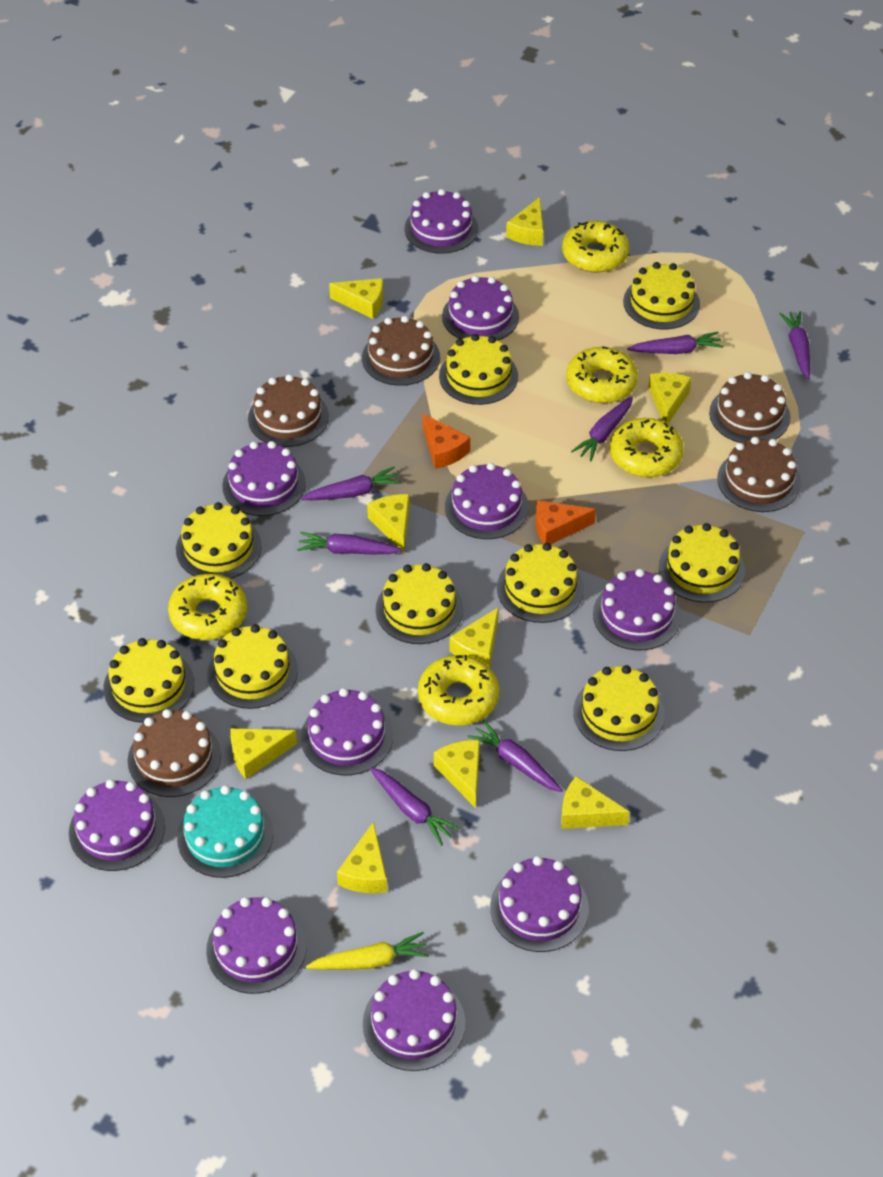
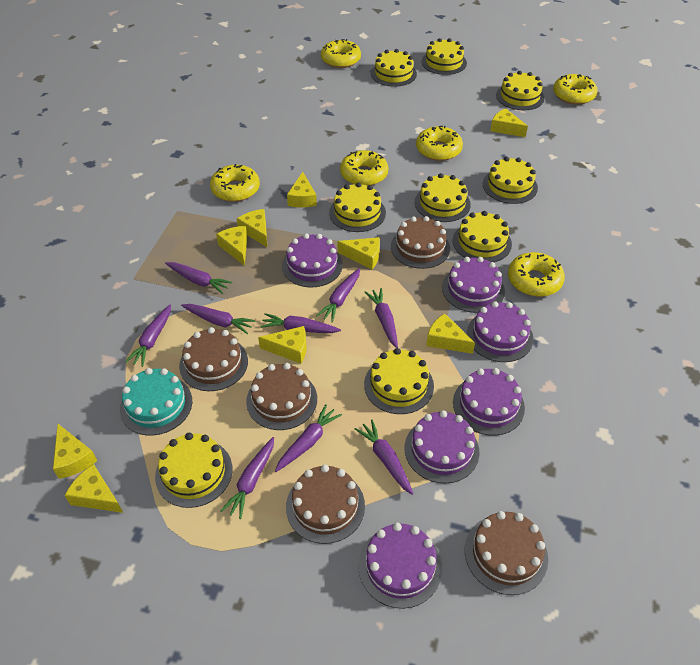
orange cheese: [423,414,470,469] [536,500,596,544] = 2 -> none = 0
purple cake: [69,779,165,871] [206,897,307,994] [222,441,306,516] [301,688,393,775] [363,969,465,1071] [404,189,478,254] [442,275,519,341] [445,463,529,539] [490,856,589,952] [593,569,681,651] = 10 -> [282,233,343,288] [358,523,442,609] [404,410,480,484] [442,257,505,313] [453,368,525,436] [467,301,533,362] = 6
purple carrot: [297,532,402,554] [300,467,402,500] [370,767,461,846] [467,720,563,792] [571,397,633,461] [627,332,723,354] [779,311,810,379] = 7 -> [125,304,171,367] [165,262,232,294] [181,304,256,334] [221,437,274,519] [260,313,341,333] [275,404,342,472] [316,268,360,322] [355,419,413,495] [365,288,398,348] = 9
yellow carrot: [306,932,429,970] = 1 -> none = 0
yellow donut: [168,574,247,640] [418,655,499,726] [562,221,629,272] [566,346,638,403] [610,418,684,477] = 5 -> [210,164,260,202] [321,39,361,68] [340,150,388,186] [416,126,463,161] [508,252,565,297] [553,74,597,105] = 6

